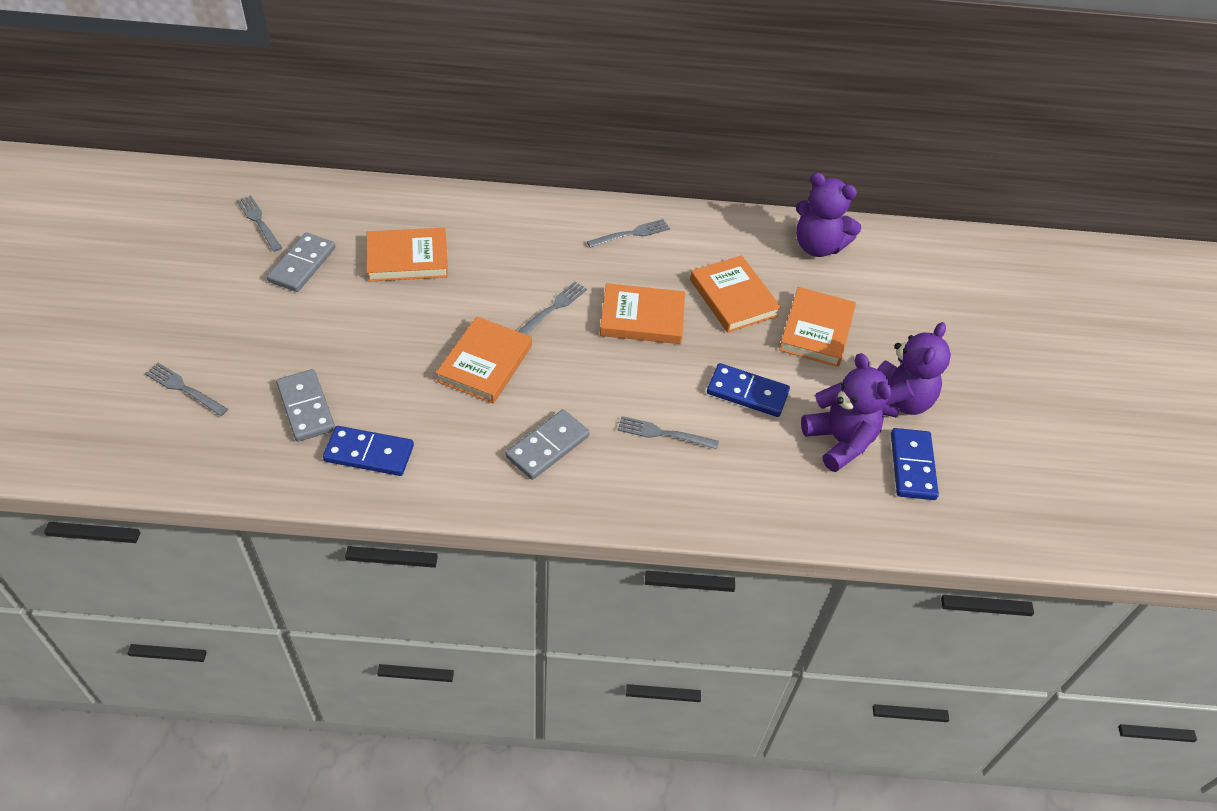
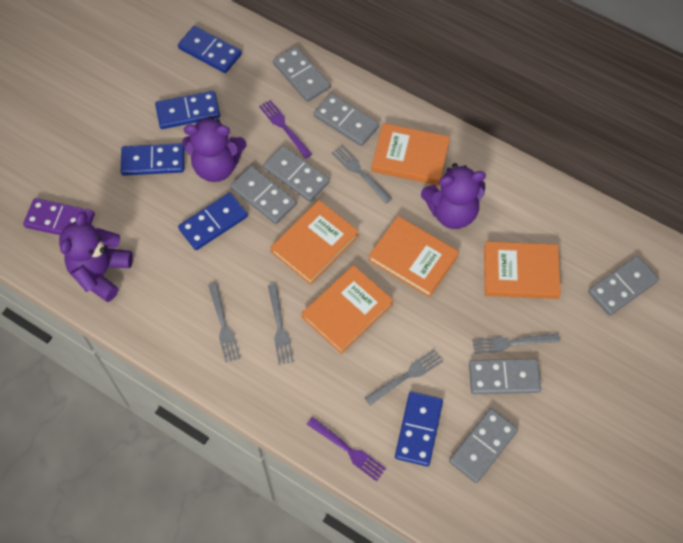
blue domino: [323,426,414,476] [707,363,790,417] [891,428,939,500] = 3 -> [120,143,184,176] [155,91,220,129] [178,26,242,73] [178,192,248,250] [395,392,443,466] = 5
grey domino: [267,233,335,292] [276,369,335,442] [506,409,590,480] = 3 -> [230,166,297,224] [263,146,330,202] [273,46,330,102] [314,94,379,146] [449,408,518,483] [469,359,541,394] [588,256,659,316] = 7
purple domino: none = 0 -> [23,198,95,235] = 1
purple fork: none = 0 -> [259,100,312,159] [307,417,386,482] = 2

